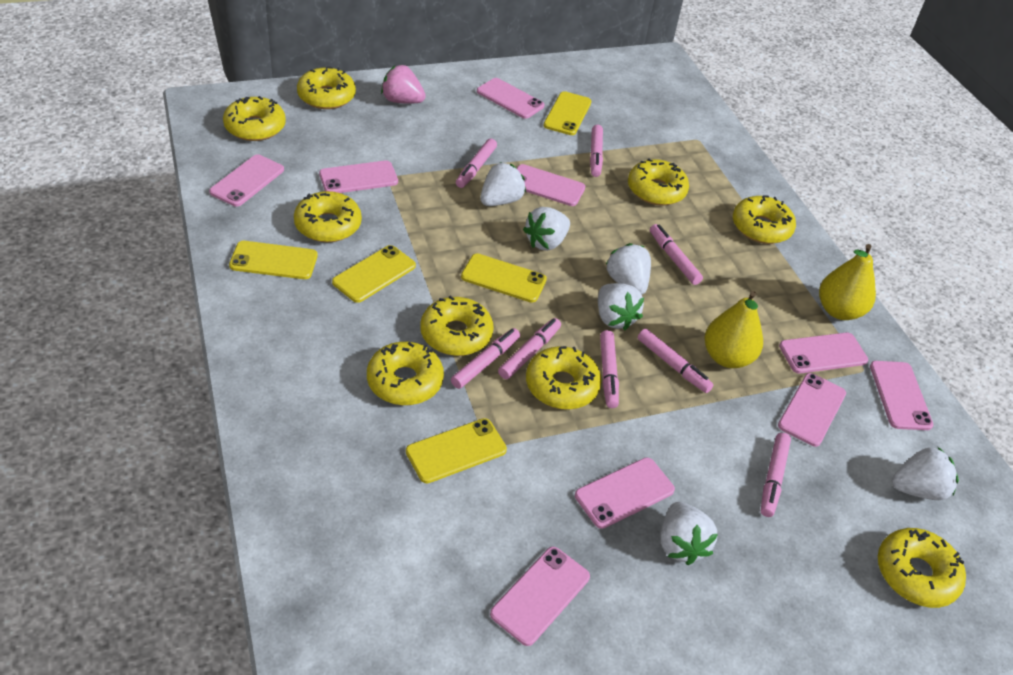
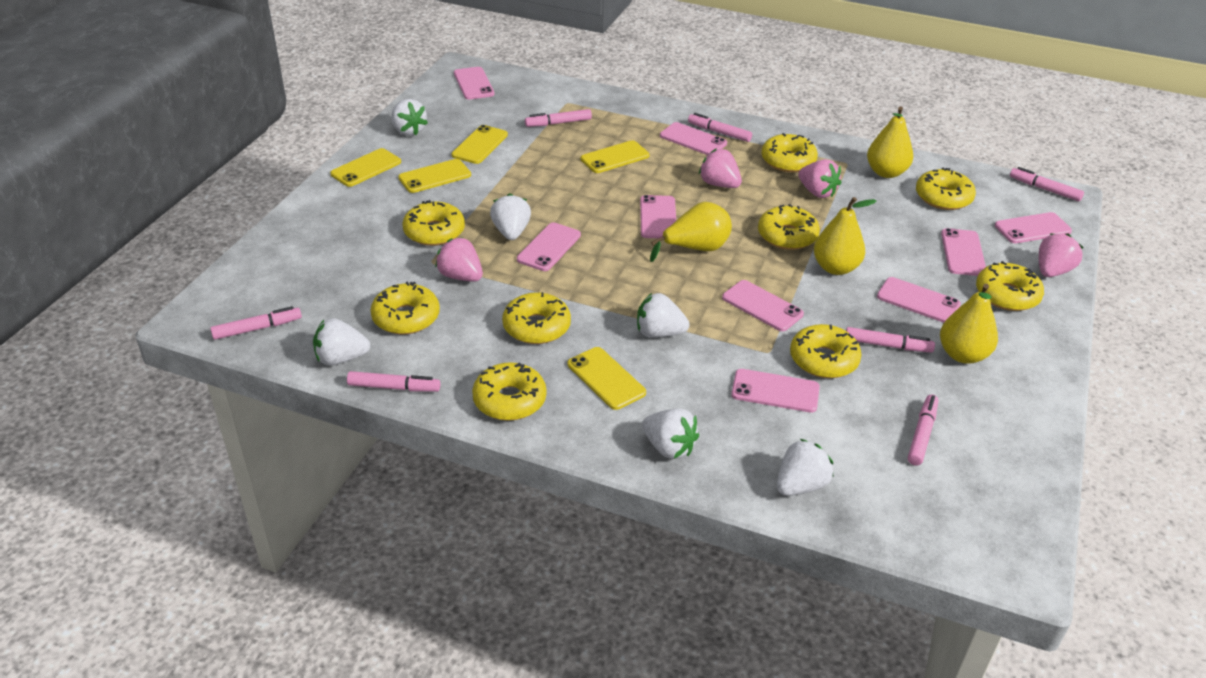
pink marker: [451,328,520,389] [456,138,497,188] [498,318,561,379] [590,125,603,177] [600,330,619,408] [638,329,713,393] [650,224,703,285] [761,433,791,517] = 8 -> [210,306,302,340] [347,371,440,392] [525,109,592,127] [688,113,752,142] [846,327,935,353] [908,394,938,466] [1010,167,1084,202] = 7
pink strawberry: [381,65,426,104] = 1 -> [435,237,483,282] [699,148,742,188] [798,159,841,198] [1039,233,1083,277] = 4
yellow pear: [705,291,763,368] [819,244,876,320] = 2 -> [650,202,732,262] [814,197,876,275] [867,106,913,178] [940,284,998,364] = 4

